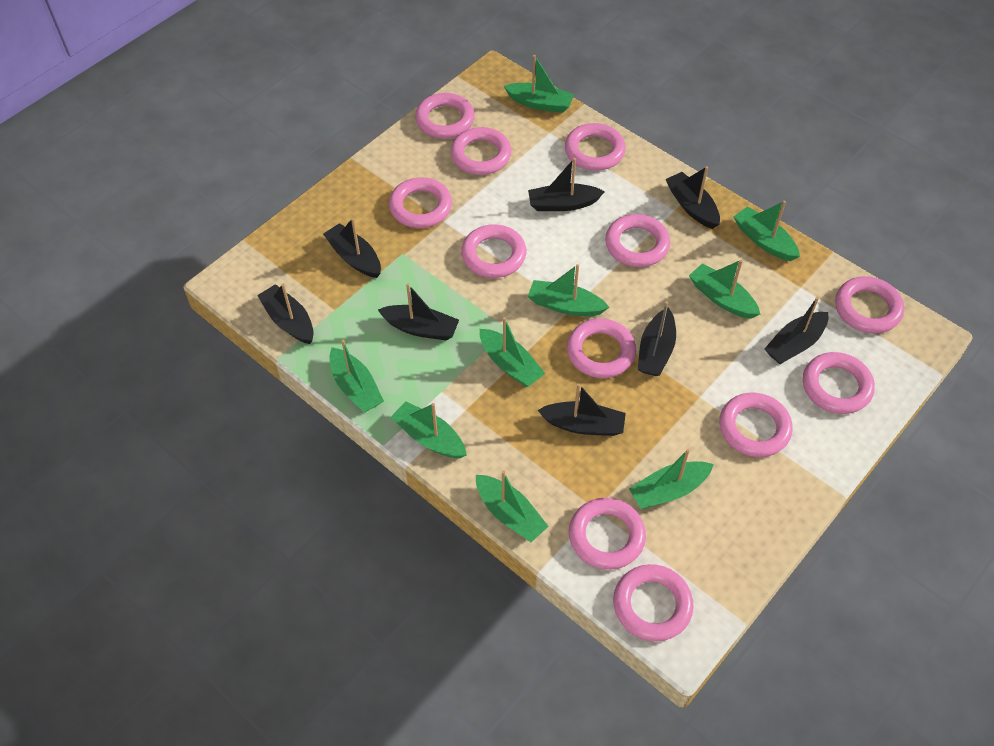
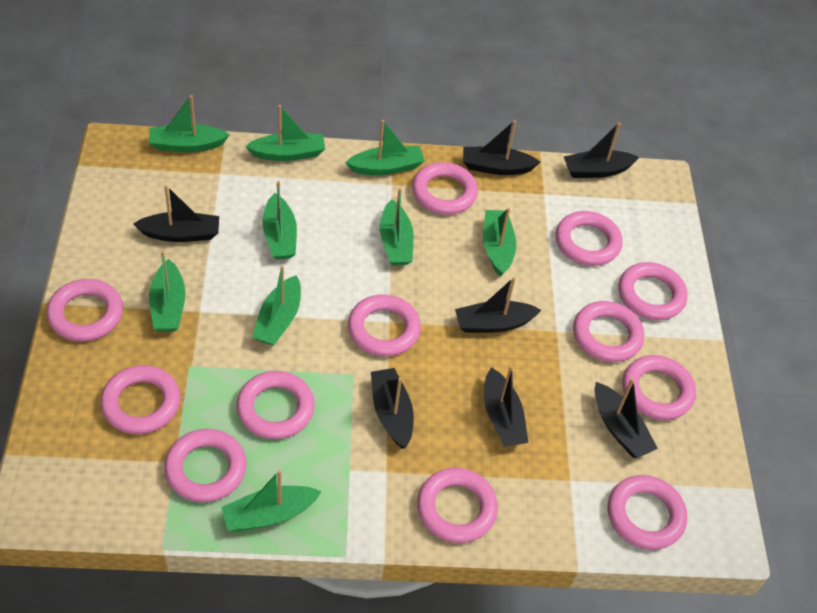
black boat: [257,284,314,344] [323,218,381,278] [378,283,459,341] [528,158,605,211] [538,383,626,436] [638,301,676,376] [666,166,720,229] [764,297,828,364] = 8 -> [133,185,219,242] [371,368,414,449] [455,277,541,333] [463,120,540,175] [484,365,529,447] [564,122,639,178] [594,378,658,458] = 7

